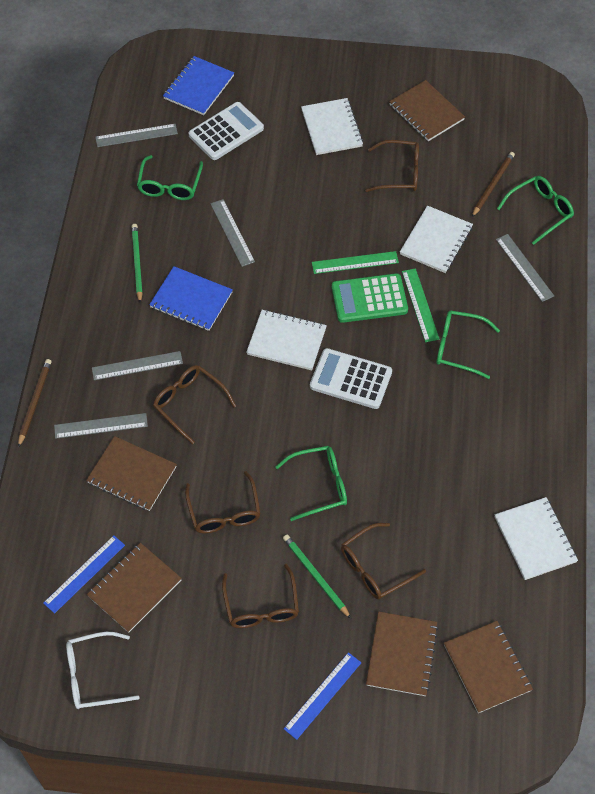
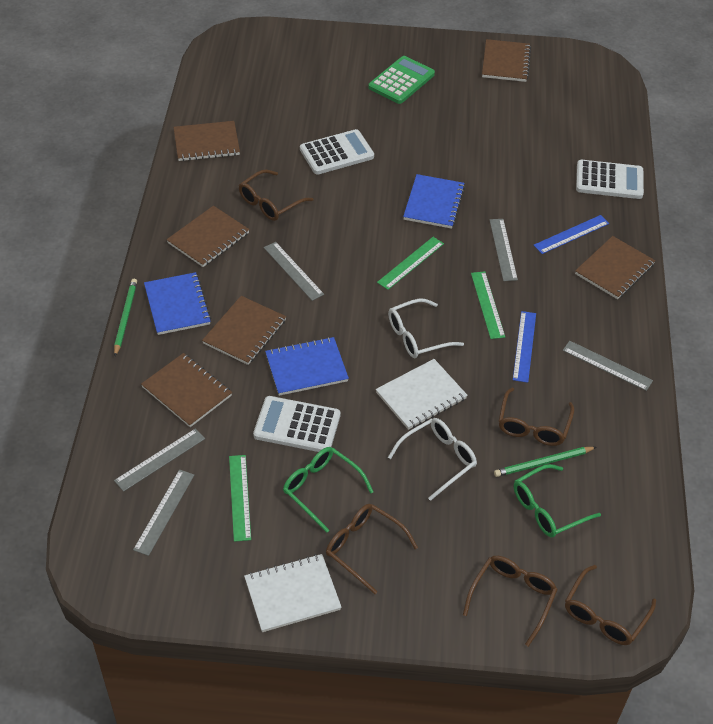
blue notebook: [149,266,233,331] [163,56,234,115] = 2 -> [144,272,211,335] [265,337,349,396] [403,174,465,229] = 3
brown notebook: [86,436,177,511] [87,543,182,633] [366,612,438,696] [389,80,465,141] [444,621,533,713] = 5 -> [141,353,232,427] [166,206,250,267] [174,121,240,161] [202,296,286,365] [482,39,531,82] [575,236,655,299] = 6
brown pencil: [18,359,52,448] [472,152,515,217] = 2 -> none = 0
green glasses: [137,155,203,200] [275,446,347,521] [436,310,500,379] [497,176,574,245] = 4 -> [283,447,373,533] [514,464,601,537] = 2
green ruler: [312,251,399,274] [402,268,440,342] = 2 -> [229,455,251,542] [377,237,444,290] [471,271,505,339] = 3
white calculator: [188,102,264,160] [310,348,392,409] = 2 -> [253,396,340,452] [300,129,374,175] [576,160,644,199] = 3
white glasses: [66,632,140,709] = 1 -> [388,298,464,358] [388,418,477,501] = 2
white notebook: [246,310,327,370] [301,98,363,155] [400,205,473,273] [495,497,578,580] = 4 -> [244,554,342,632] [376,359,468,430] = 2

